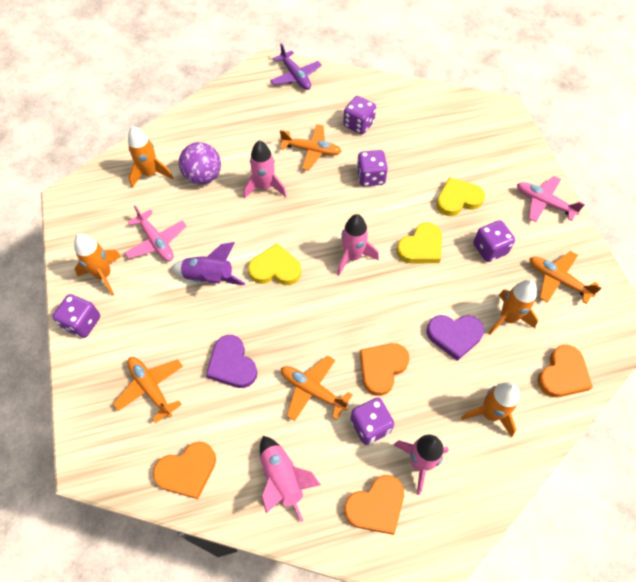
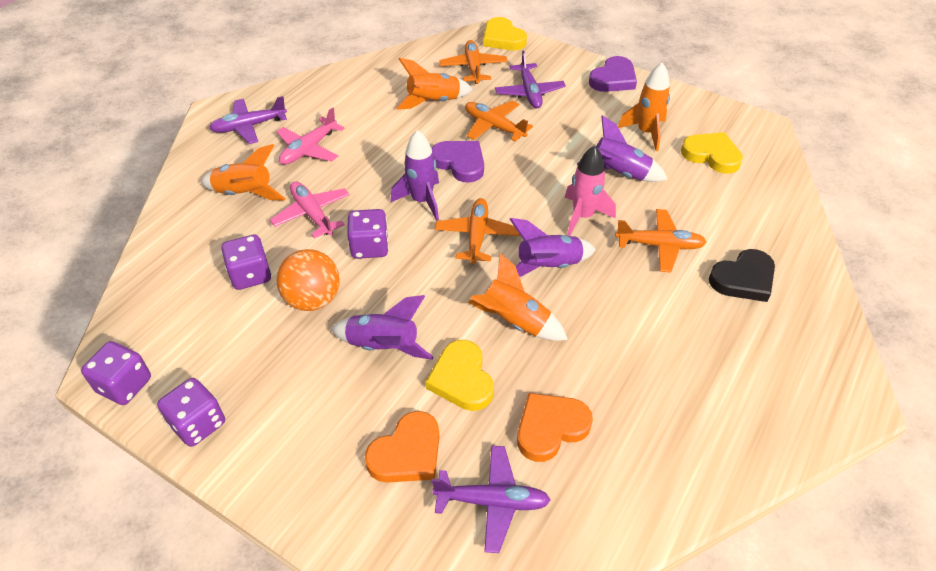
black heart: none = 0 -> [709,249,775,302] = 1
orange ball: none = 0 -> [276,249,340,311] = 1
orange heart: [153,442,216,499] [344,475,404,535] [360,343,409,396] [538,345,593,397] = 4 -> [365,411,439,483] [517,393,593,462] = 2
pink rocket: [244,140,287,198] [260,436,321,522] [337,214,379,275] [394,435,449,495] = 4 -> [565,146,616,236] = 1
purple ball: [179,142,221,185] = 1 -> none = 0
purple dice: [53,294,100,338] [343,96,376,134] [351,397,394,445] [357,150,388,186] [473,220,515,262] = 5 -> [81,341,151,405] [157,378,225,447] [221,235,271,290] [347,209,389,259] = 4
purple plane: [270,43,322,90] = 1 -> [209,96,287,144] [432,445,551,553] [495,50,566,108] = 3
purple rocket: [171,242,245,285] = 1 -> [331,295,434,360] [390,130,439,221] [510,218,596,277] [577,115,668,182] = 4

